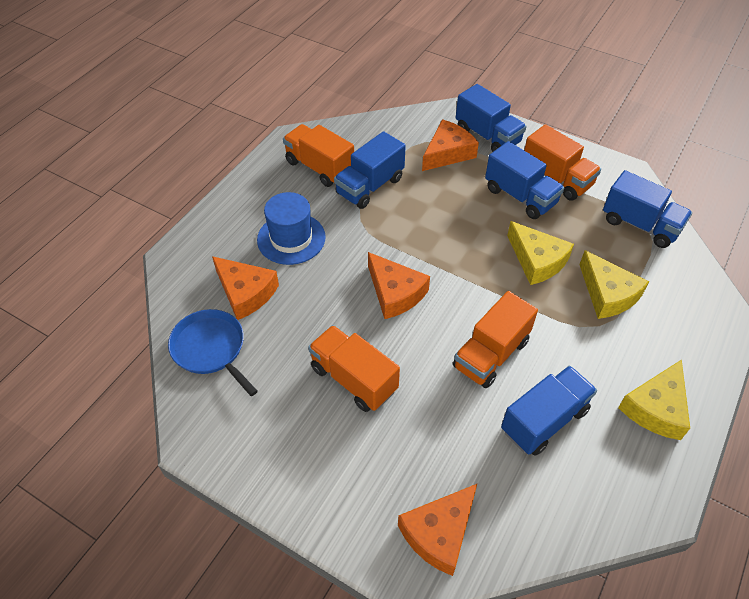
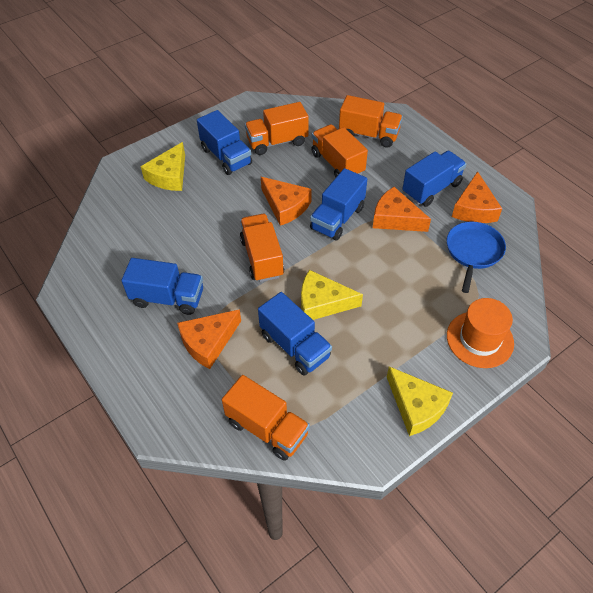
blue hat: [257,192,326,265] = 1 -> none = 0
orange hat: none = 0 -> [447,298,514,368] = 1
orange truck: [283,124,354,187] [308,325,400,412] [453,291,538,388] [524,124,601,201] = 4 -> [222,375,310,461] [240,214,284,282] [245,102,309,155] [311,124,368,177] [339,95,403,148] = 5

